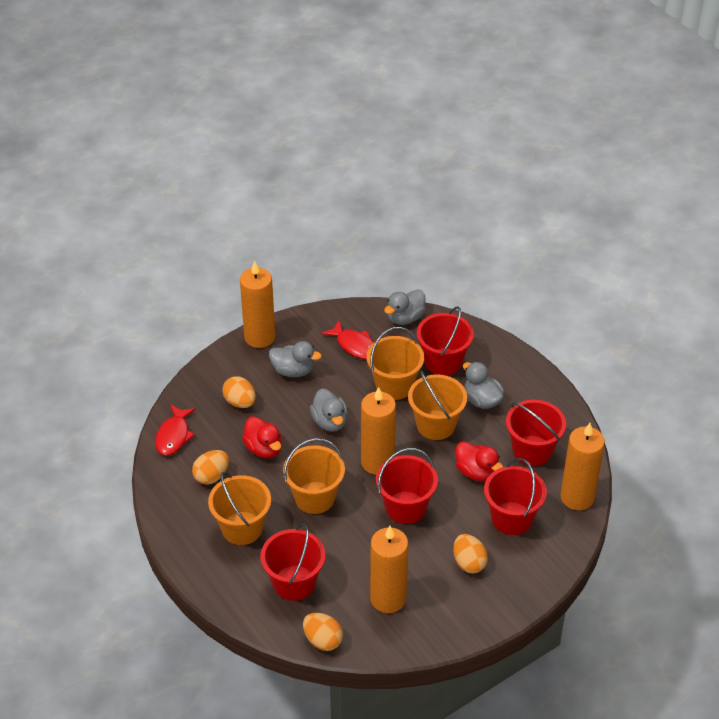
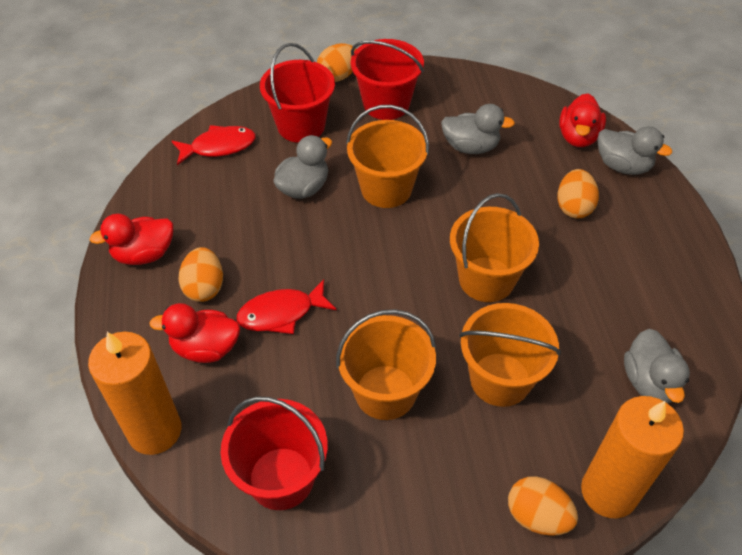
orange candle: [240,261,275,348] [361,387,396,475] [370,526,408,613] [560,423,605,510] = 4 -> [88,332,181,455] [581,396,684,518] = 2
red bucket: [261,523,325,601] [376,448,438,524] [417,306,474,376] [484,458,547,535] [506,400,566,466] = 5 -> [221,396,328,510] [260,43,335,143] [351,39,424,120] = 3
red duck: [242,416,282,458] [455,441,503,482] = 2 -> [90,214,173,265] [149,303,240,363] [559,93,606,147] = 3

